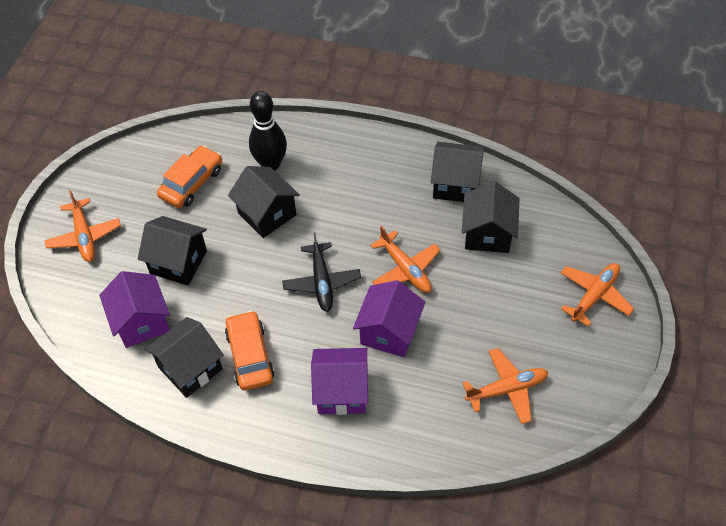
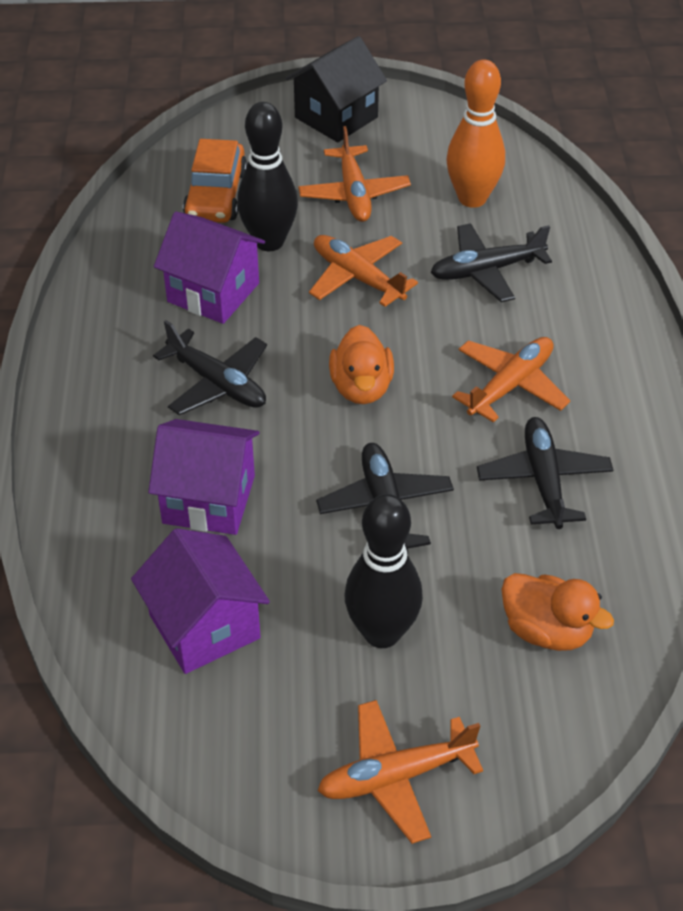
black bowling pin: [249,91,287,171] = 1 -> [237,102,298,251] [344,494,423,648] = 2
black house: [138,216,207,285] [145,317,224,398] [228,166,300,238] [431,142,484,202] [462,181,520,253] = 5 -> [286,36,387,142] = 1
black plane: [282,233,361,312] = 1 -> [153,320,267,415] [316,443,454,555] [430,223,552,302] [477,417,613,529] = 4
orange bowling pin: none = 0 -> [446,59,505,208] = 1
orange car: [157,145,222,208] [225,310,275,391] = 2 -> [183,139,247,223] = 1
orange duck: none = 0 -> [329,325,394,404] [501,573,614,651] = 2

